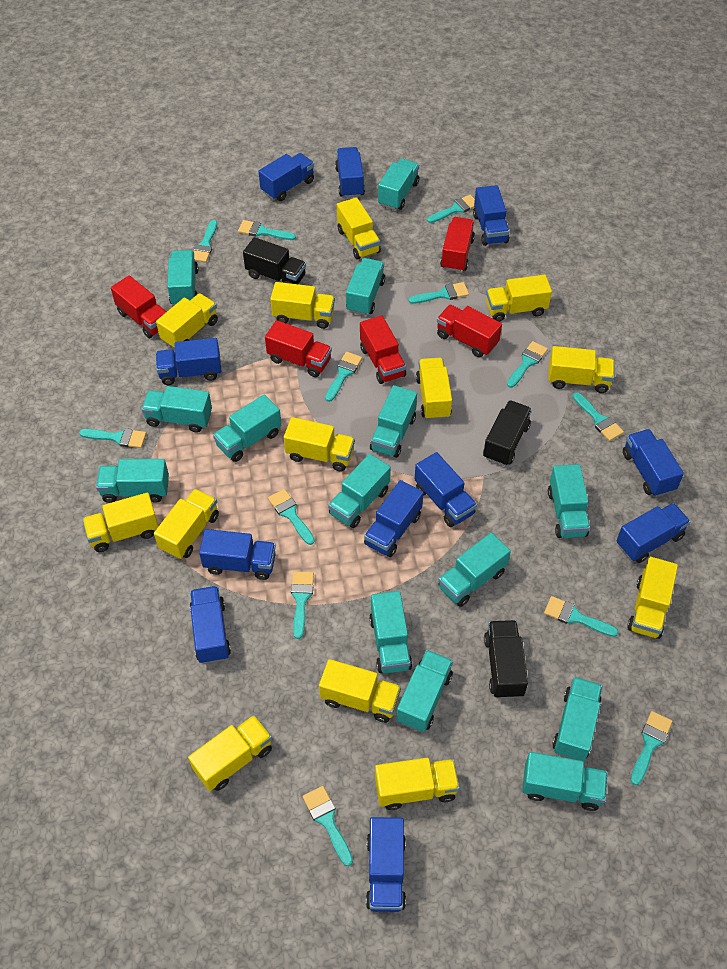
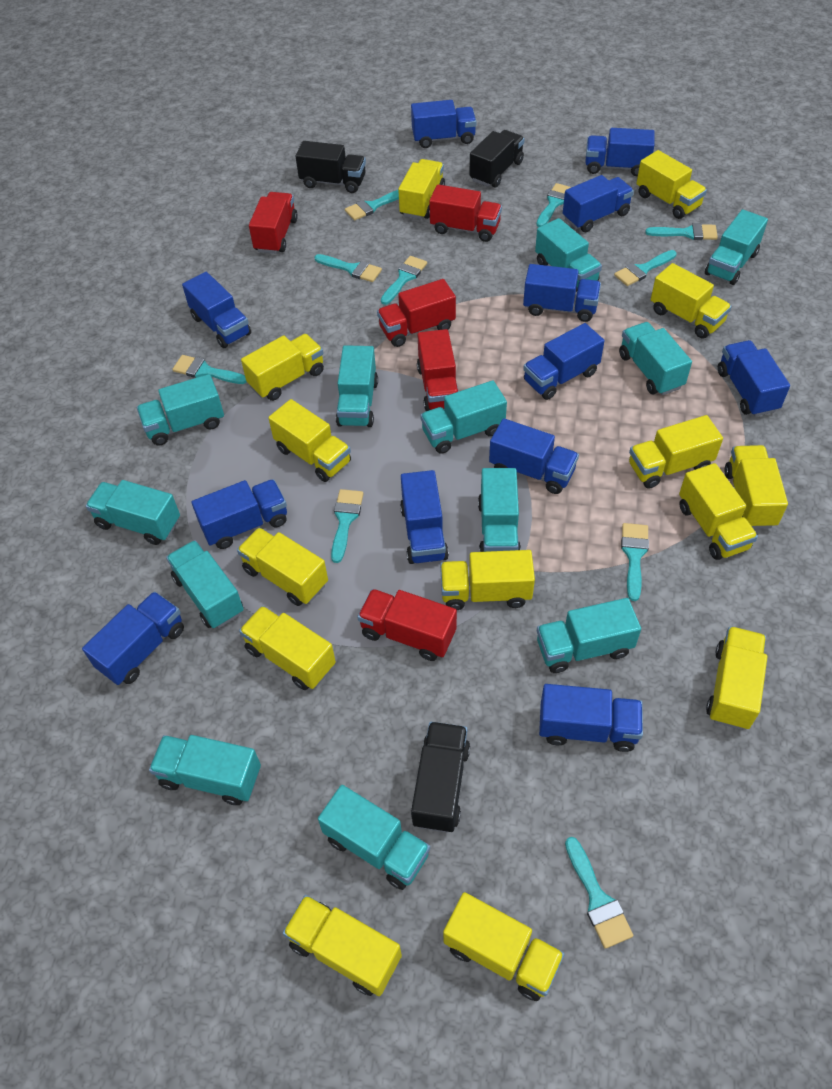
blue truck: [156,338,221,385] [190,586,231,664] [199,529,276,580] [259,153,314,201] [335,147,365,198] [364,480,423,557] [366,817,406,912] [415,452,477,527] [473,185,509,246] [616,503,691,563] [623,429,684,497] = 11 -> [82,592,184,685] [182,272,251,348] [191,479,287,549] [400,470,449,564] [411,100,476,148] [489,418,579,494] [523,264,601,322] [523,323,604,400] [539,684,643,752] [563,175,634,232] [585,128,655,177] [718,340,790,417] = 12
turquoise brush: [79,428,146,448] [193,220,217,262] [238,220,296,240] [268,489,315,545] [291,571,314,639] [303,786,353,866] [325,352,362,402] [408,282,469,304] [427,195,475,223] [507,341,548,388] [544,596,618,637] [573,392,624,441] [631,711,672,785] = 13 -> [172,355,247,384] [315,254,382,282] [331,489,364,563] [345,190,399,221] [381,256,427,305] [536,183,571,227] [565,837,634,949] [614,250,677,286] [621,523,649,601] [645,223,718,240] = 10
turquoise truck: [96,459,169,503] [141,386,212,433] [167,250,199,305] [213,394,281,462] [328,454,391,528] [346,258,385,316] [369,591,412,673] [370,385,417,458] [378,158,419,210] [396,650,453,732] [438,533,511,607] [522,752,608,811] [548,464,590,538] [552,677,602,761] = 14 -> [86,480,180,545] [137,374,224,446] [149,735,261,805] [166,540,244,628] [318,785,430,890] [336,345,378,427] [420,380,507,454] [478,468,521,552] [535,218,602,292] [537,598,641,673] [619,322,692,395] [705,209,768,285] = 12
yellow truck: [82,492,159,552] [154,489,219,559] [156,293,218,349] [188,715,272,791] [270,282,335,329] [284,417,355,472] [319,659,401,723] [337,197,381,260] [375,758,460,810] [416,358,452,420] [486,275,552,322] [548,346,614,393] [627,557,678,639] = 13 -> [237,528,328,606] [239,606,336,690] [241,334,324,401] [268,399,351,482] [283,895,402,996] [398,159,445,219] [440,550,535,610] [443,892,565,1001] [629,415,723,489] [636,150,707,219] [651,263,732,338] [679,463,758,560] [706,626,767,730] [724,445,788,529] = 14

